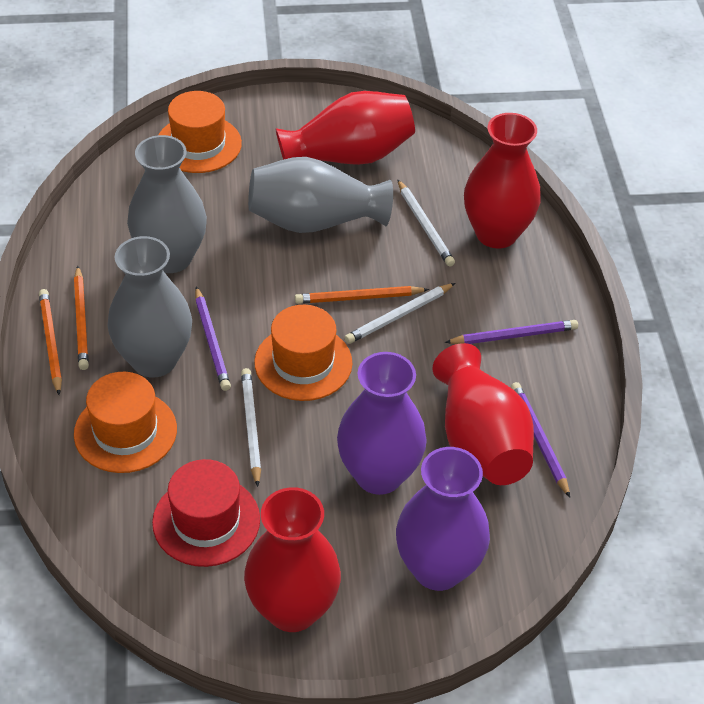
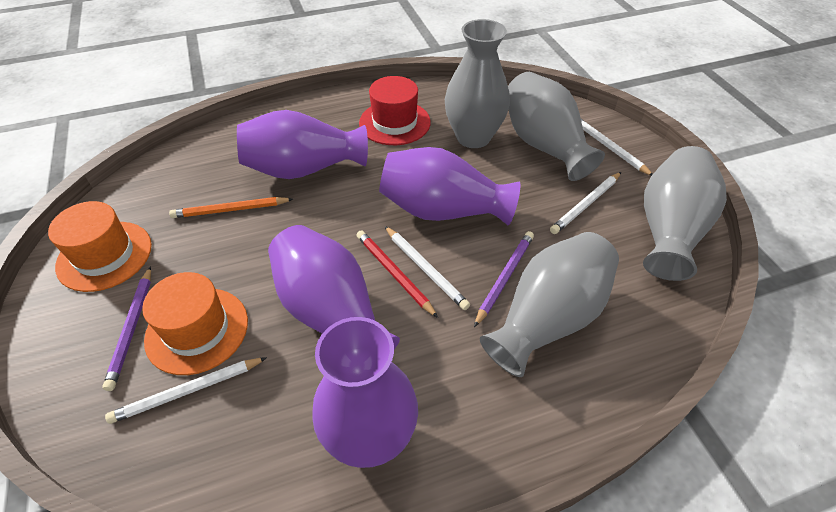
grey vase: [108,236,192,377] [127,135,207,273] [248,157,393,233] = 3 -> [445,19,510,148] [480,232,619,377] [508,72,605,181] [643,146,727,281] = 4
orange hat: [74,372,177,473] [158,91,242,173] [254,305,352,401] = 3 -> [48,201,152,292] [142,272,248,375] = 2
orange pencil: [39,289,62,395] [74,266,89,370] [295,286,429,304] = 3 -> [169,197,293,218] = 1
purple pencil: [195,286,231,391] [445,320,578,344] [511,382,570,498] = 3 -> [102,266,151,391] [474,231,534,327] = 2
purple vase: [337,352,427,495] [396,447,490,591] = 2 -> [237,110,368,179] [268,225,400,349] [312,317,418,468] [379,147,521,225] = 4
red pencil: none = 0 -> [357,230,438,318] = 1
red vase: [244,487,341,632] [276,91,415,165] [433,343,534,485] [464,113,541,249] = 4 -> none = 0
white pencil: [241,368,261,487] [345,283,455,344] [397,179,455,267] = 3 -> [105,357,267,424] [385,226,470,310] [550,172,621,234] [581,119,653,176] = 4

